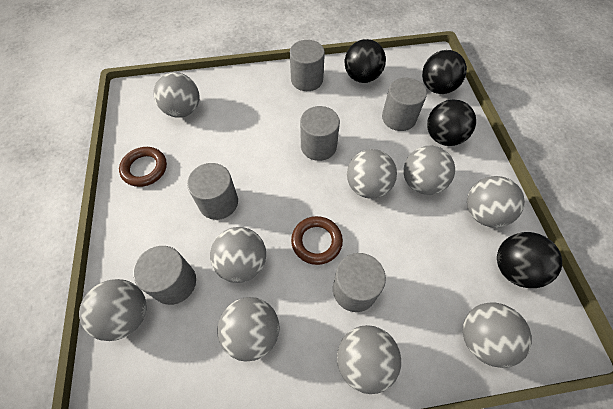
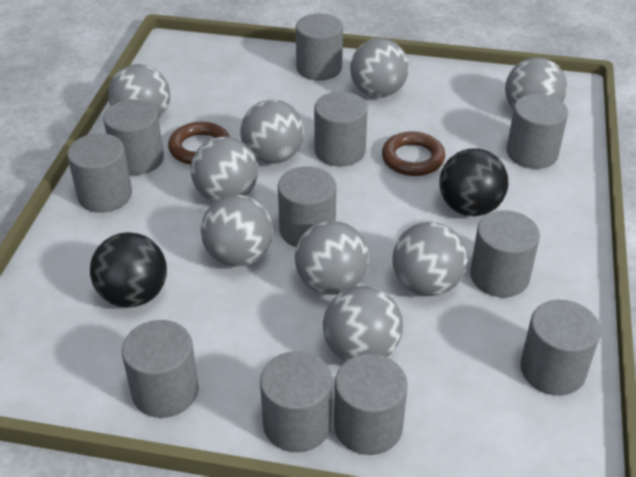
black ball: [345,39,386,83] [422,50,467,94] [427,100,476,146] [497,232,562,288] = 4 -> [90,232,167,308] [440,148,508,217] = 2
grey cylinder: [133,246,196,305] [187,163,238,220] [290,40,325,91] [300,106,340,161] [333,253,386,312] [382,78,427,131] = 6 -> [67,133,132,213] [103,99,164,175] [122,320,199,418] [260,351,333,452] [278,166,336,247] [296,13,343,81] [314,91,368,167] [334,354,408,455] [470,210,540,297] [507,94,568,169] [520,300,601,395] = 11

